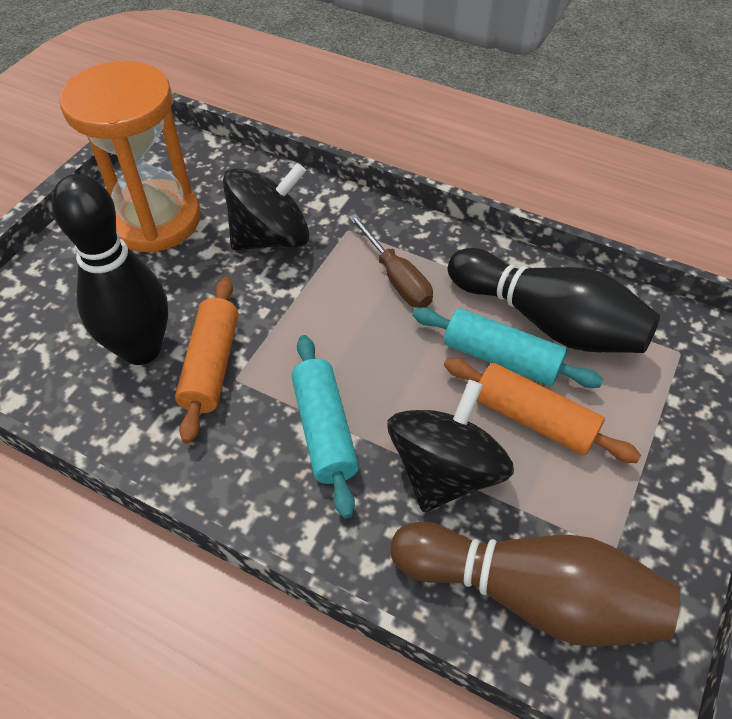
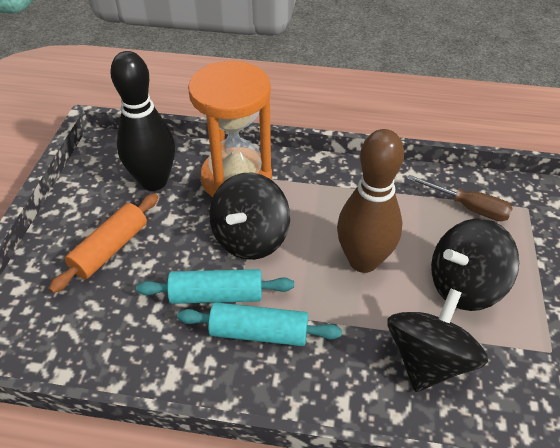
black bowling pin: [52,174,168,365] [448,248,660,353] = 2 -> [110,51,175,191] = 1
black spinning top: [223,163,309,250] [388,380,514,512] = 2 -> [209,173,290,260] [387,288,488,392] [431,219,519,311] = 3
orange rolling pin: [175,277,238,444] [444,358,641,463] = 2 -> [49,194,158,293] = 1

